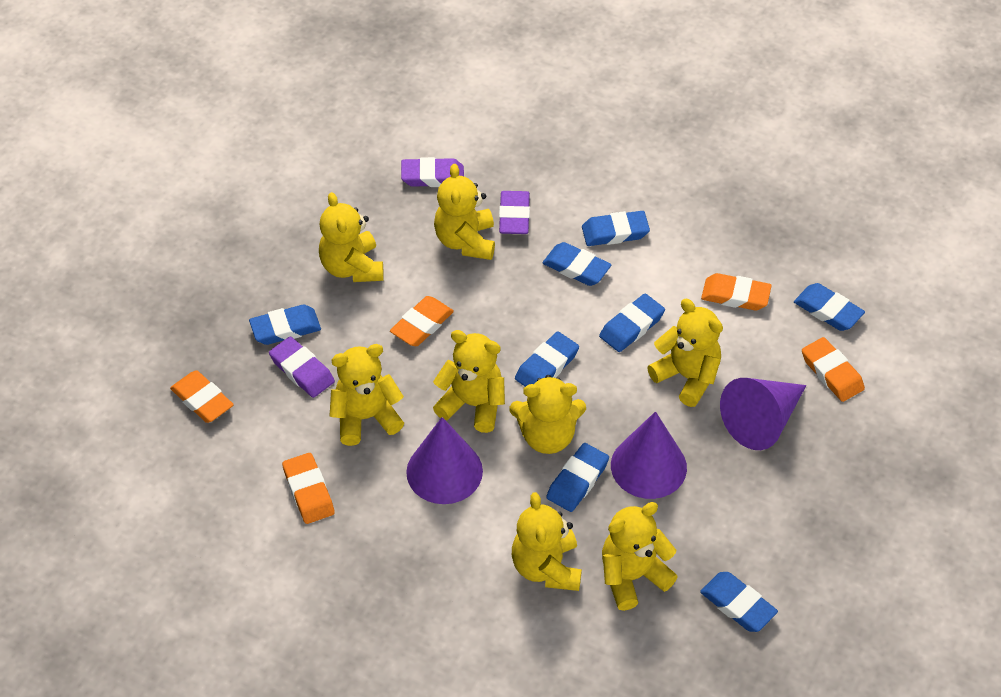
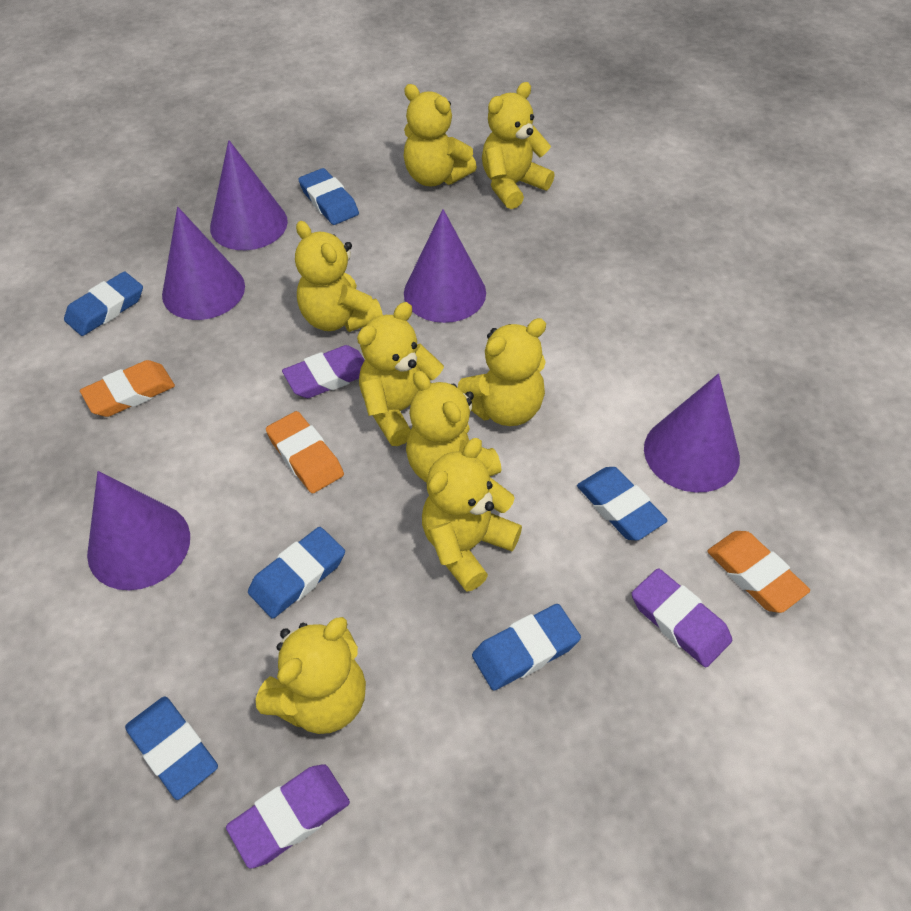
blue eraser: [249,305,321,345] [515,332,579,387] [542,242,612,286] [546,443,609,512] [582,211,650,246] [599,294,665,352] [700,572,778,632] [794,283,865,331] = 8 -> [64,271,143,336] [125,696,218,800] [248,527,345,619] [298,168,359,225] [472,604,581,690] [577,467,668,541] = 6
orange eraser: [170,370,234,423] [282,453,335,524] [390,296,454,346] [701,273,772,311] [802,337,865,402] = 5 -> [80,360,175,417] [266,411,344,493] [707,531,810,613] = 3
purple cone: [406,417,483,504] [611,411,687,499] [720,378,806,450] = 3 -> [87,471,190,590] [162,207,245,320] [210,140,288,250] [404,209,486,323] [644,374,740,493] = 5

